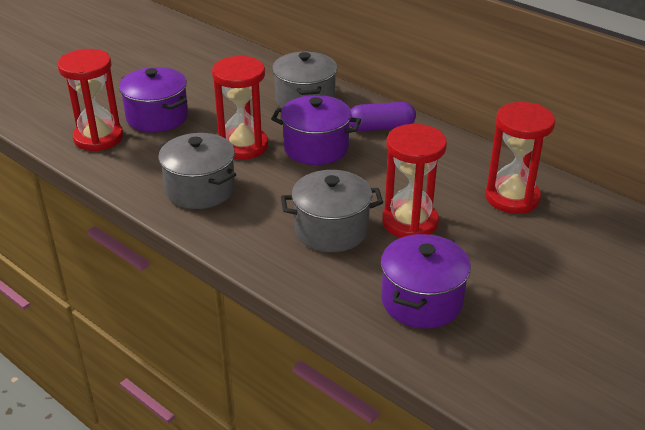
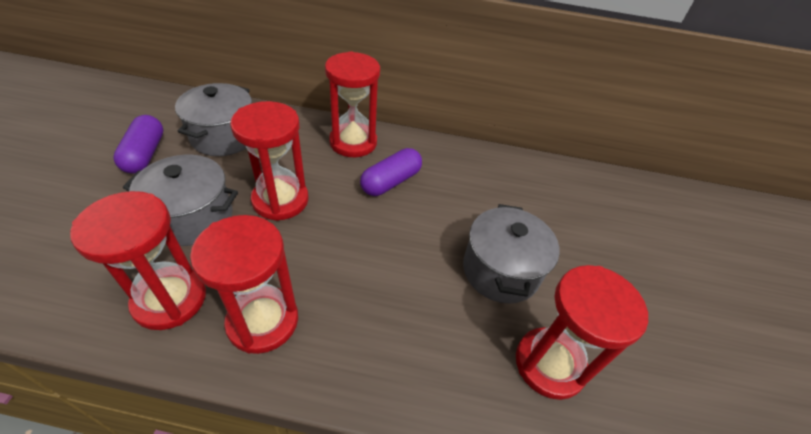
purple capsule: [349,102,416,131] = 1 -> [113,115,163,174] [360,148,422,196] = 2
purple pot: [119,67,188,133] [271,95,361,165] [381,234,471,329] = 3 -> none = 0
red hourglass: [58,49,123,151] [212,55,268,159] [382,124,447,238] [485,102,555,214] = 4 -> [70,191,206,330] [190,215,298,354] [230,101,309,221] [325,51,380,157] [516,265,648,400] = 5

